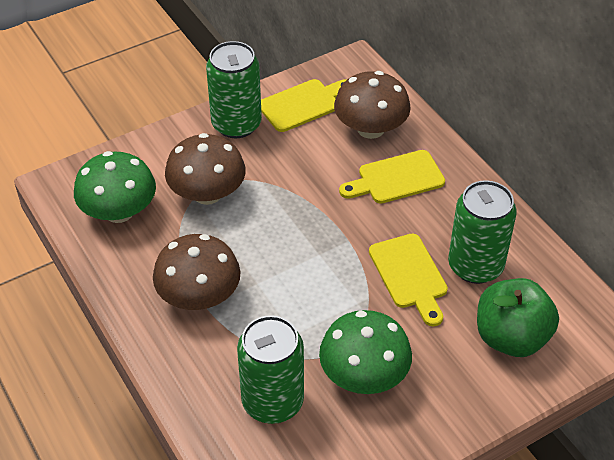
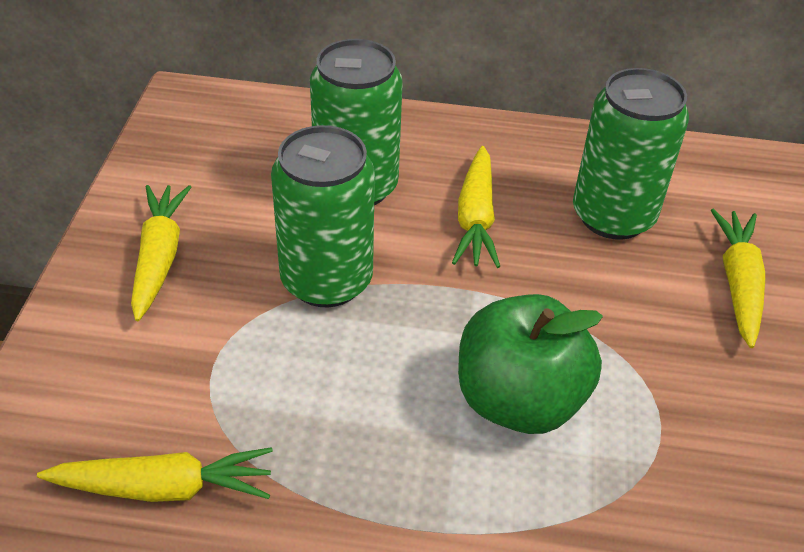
brown mushroom: [153,234,240,310] [165,133,246,205] [334,71,411,139] = 3 -> none = 0
green mushroom: [74,151,156,223] [319,310,412,394] = 2 -> none = 0
yellow carrot: none = 0 -> [37,447,273,502] [131,185,191,321] [452,146,500,268] [711,209,765,348] = 4
yellow cutting board: [261,79,346,132] [339,150,445,204] [369,234,448,326] = 3 -> none = 0

